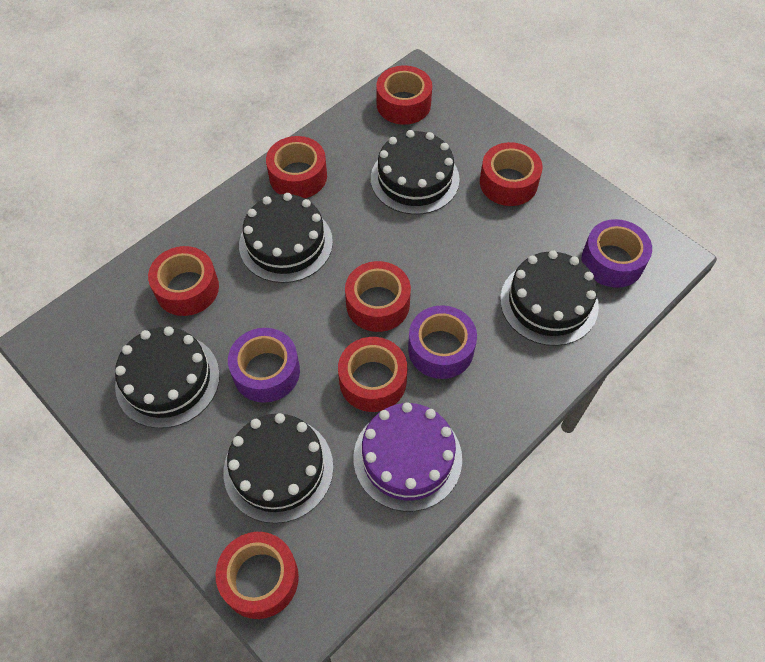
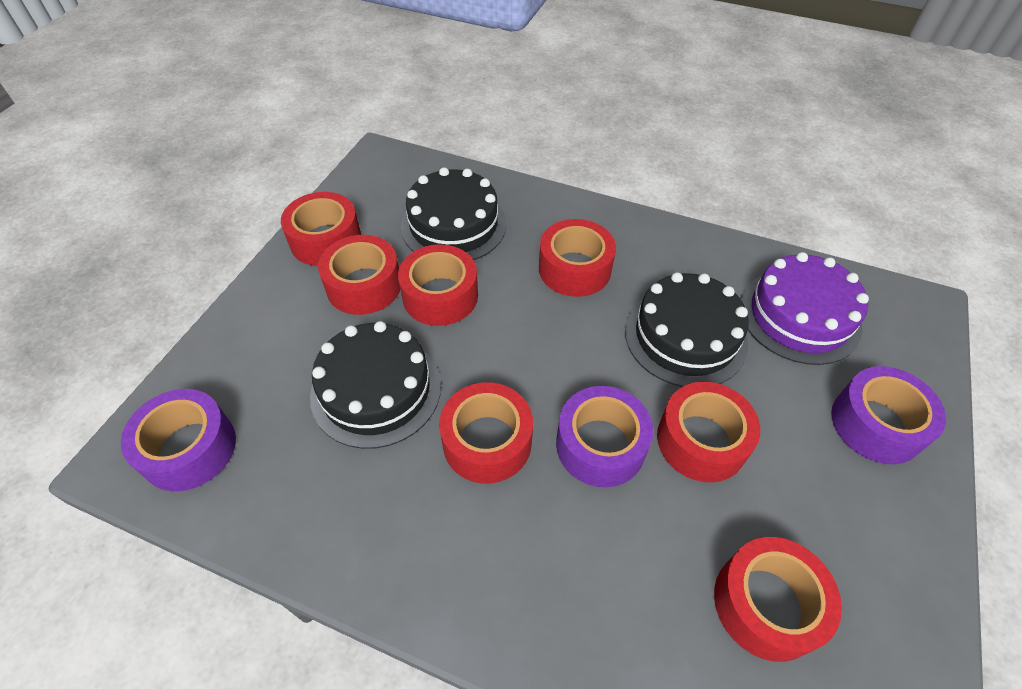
black cake: [115,326,220,428] [224,413,333,523] [239,193,333,283] [371,130,460,215] [500,250,599,346] = 5 -> [310,321,441,449] [401,167,506,260] [625,272,749,387] = 3

